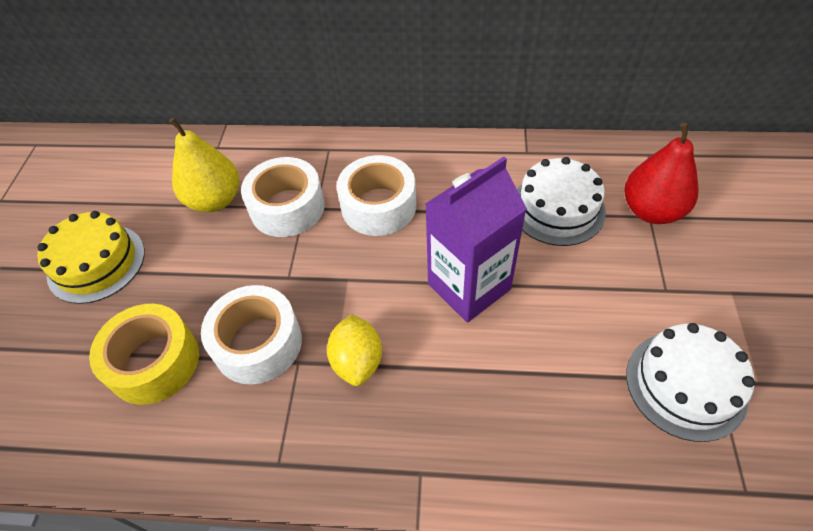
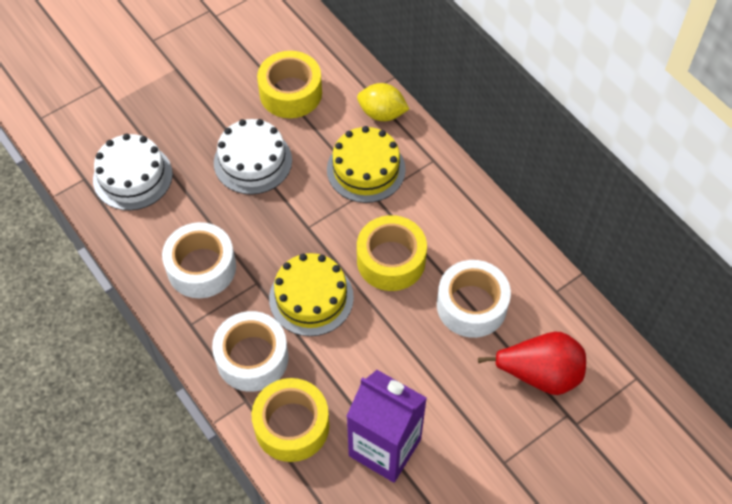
yellow cake: [37,211,145,304] = 1 -> [269,253,354,336] [327,126,406,203] = 2
yellow pear: [169,117,239,212] = 1 -> none = 0
yellow tape: [89,304,199,405] = 1 -> [252,378,329,462] [257,51,322,118] [357,215,427,291] = 3

